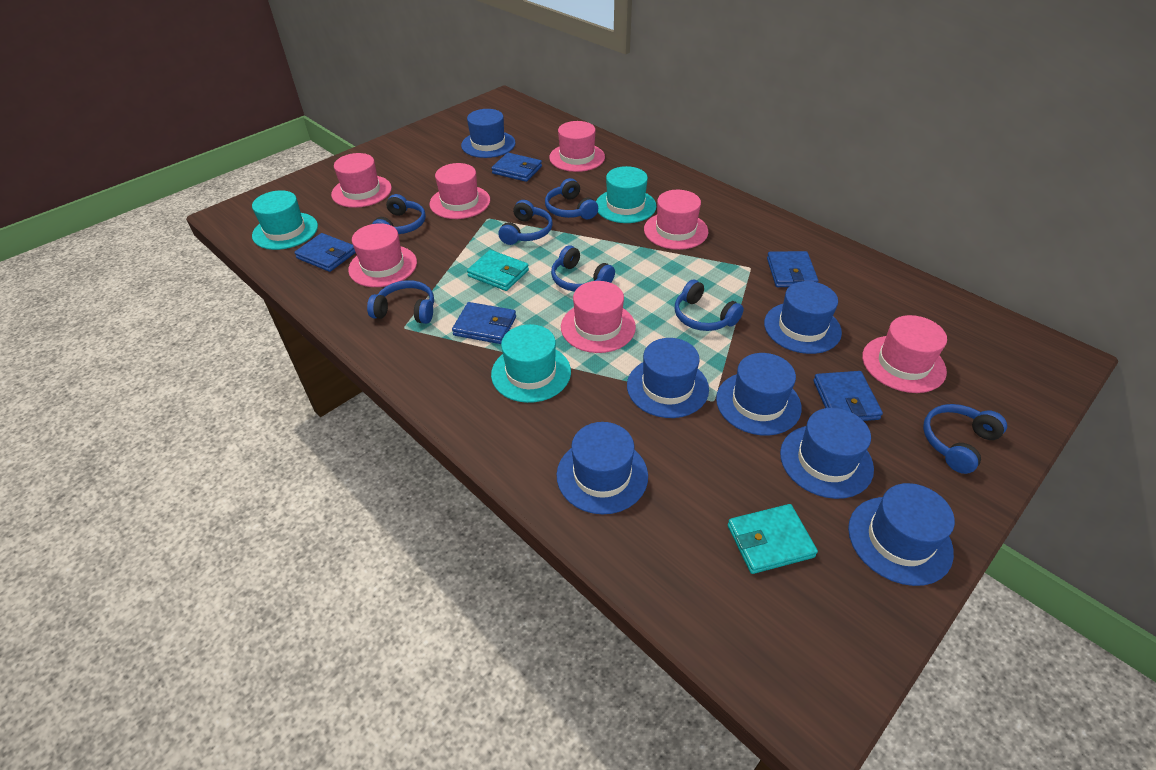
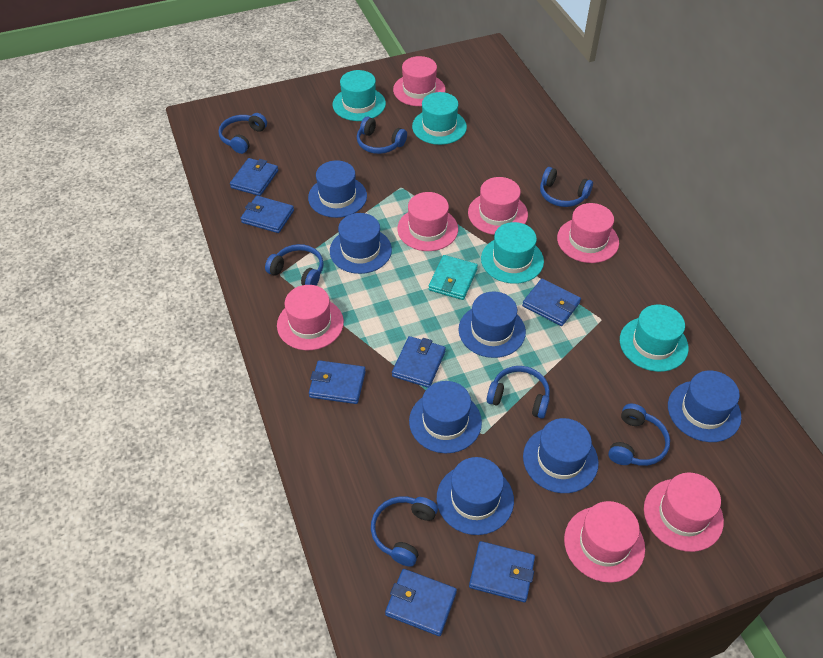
blue wallet: [294,233,356,272] [452,302,516,344] [491,153,542,182] [767,251,818,287] [813,371,883,421] = 5 -> [230,158,278,196] [241,196,294,233] [309,360,366,404] [385,569,457,636] [392,336,446,388] [469,541,535,602] [522,279,581,326] = 7
turquoise hat: [252,190,318,250] [491,324,571,403] [596,166,656,223] = 3 -> [333,70,386,121] [412,92,467,145] [481,222,544,284] [620,305,689,372] = 4
turquoise wallet: [467,250,529,291] [727,504,818,574] = 2 -> [429,255,478,300] = 1

